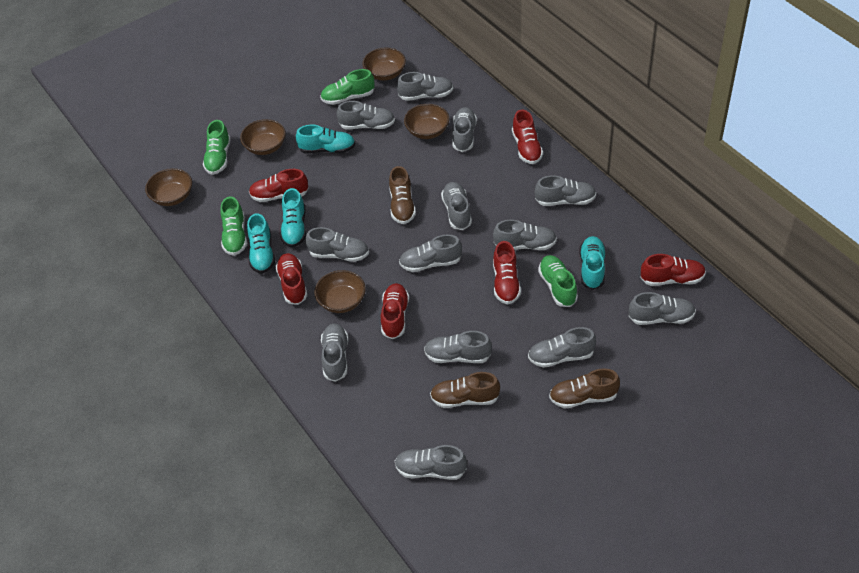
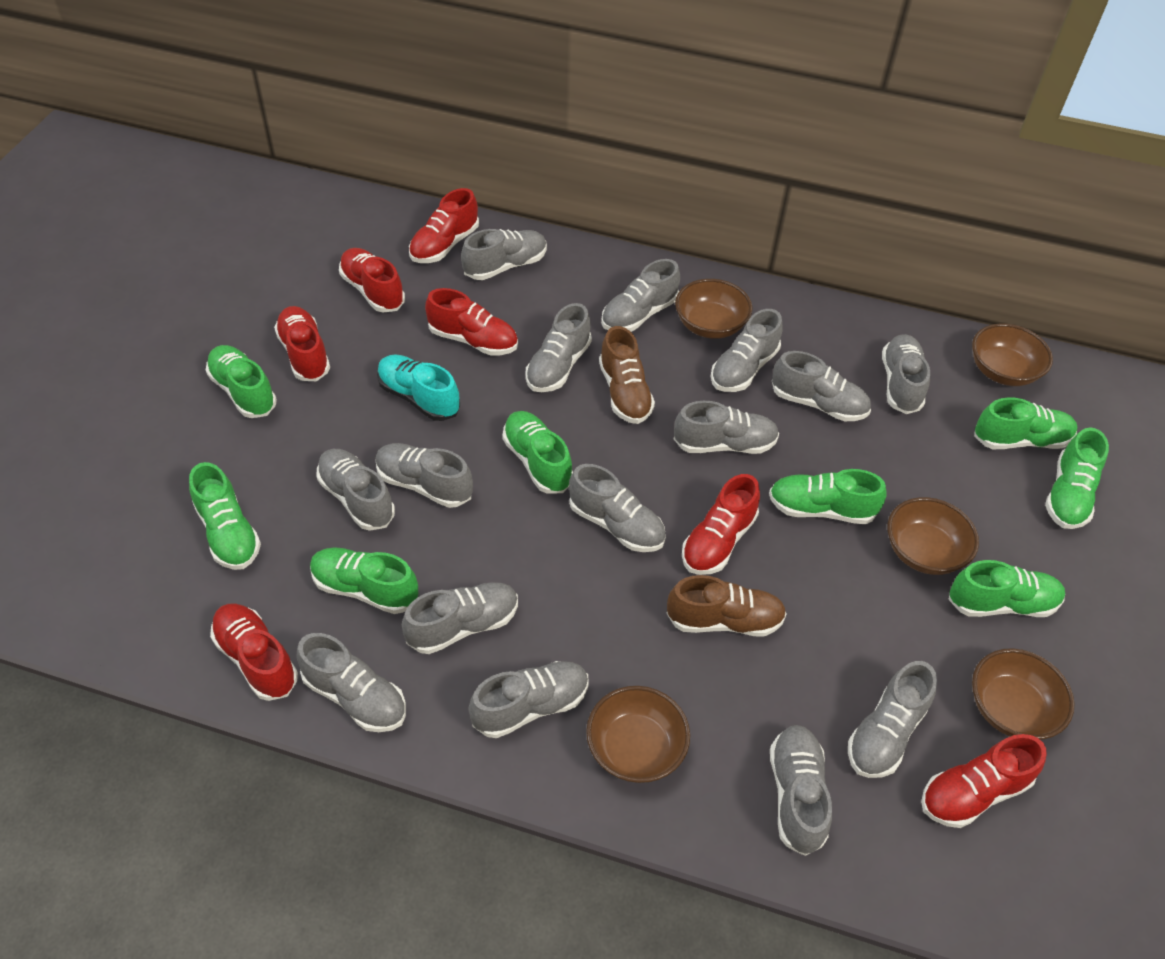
brown shoe: [389,166,416,224] [430,372,500,408] [549,368,620,409] = 3 -> [599,326,655,424] [667,575,787,637] = 2
green shoe: [203,120,231,175] [220,197,247,256] [320,69,375,105] [538,255,578,307] = 4 -> [189,462,261,570] [206,345,277,418] [310,547,418,614] [502,411,573,494] [769,469,887,524] [948,560,1065,617] [974,397,1077,449] [1045,428,1109,529] = 8
grey shoe: [306,227,369,262] [321,323,348,382] [337,101,395,129] [395,445,467,480] [397,72,453,101] [399,235,462,272] [424,331,492,363] [441,182,472,230] [452,107,477,152] [493,220,557,250] [528,327,596,368] [535,176,596,206] [629,292,696,325] = 13 -> [297,633,406,732] [316,449,395,531] [375,443,473,508] [402,582,518,654] [461,229,547,280] [469,661,589,738] [525,303,592,392] [569,464,666,552] [601,259,680,332] [674,401,779,454] [711,309,783,392] [770,725,832,856] [772,351,871,421] [848,661,937,778] [882,334,930,414] = 15
red shoe: [249,169,309,202] [275,253,307,305] [381,283,409,339] [493,241,521,305] [512,110,543,164] [641,254,706,286] = 6 -> [210,604,298,701] [274,306,330,381] [339,248,405,313] [409,188,479,263] [425,288,518,356] [682,474,760,575] [921,734,1047,828] = 7
turquoise shoe: [247,213,275,274] [280,188,306,247] [296,125,355,153] [579,236,606,290] = 4 -> [377,355,460,421] = 1

